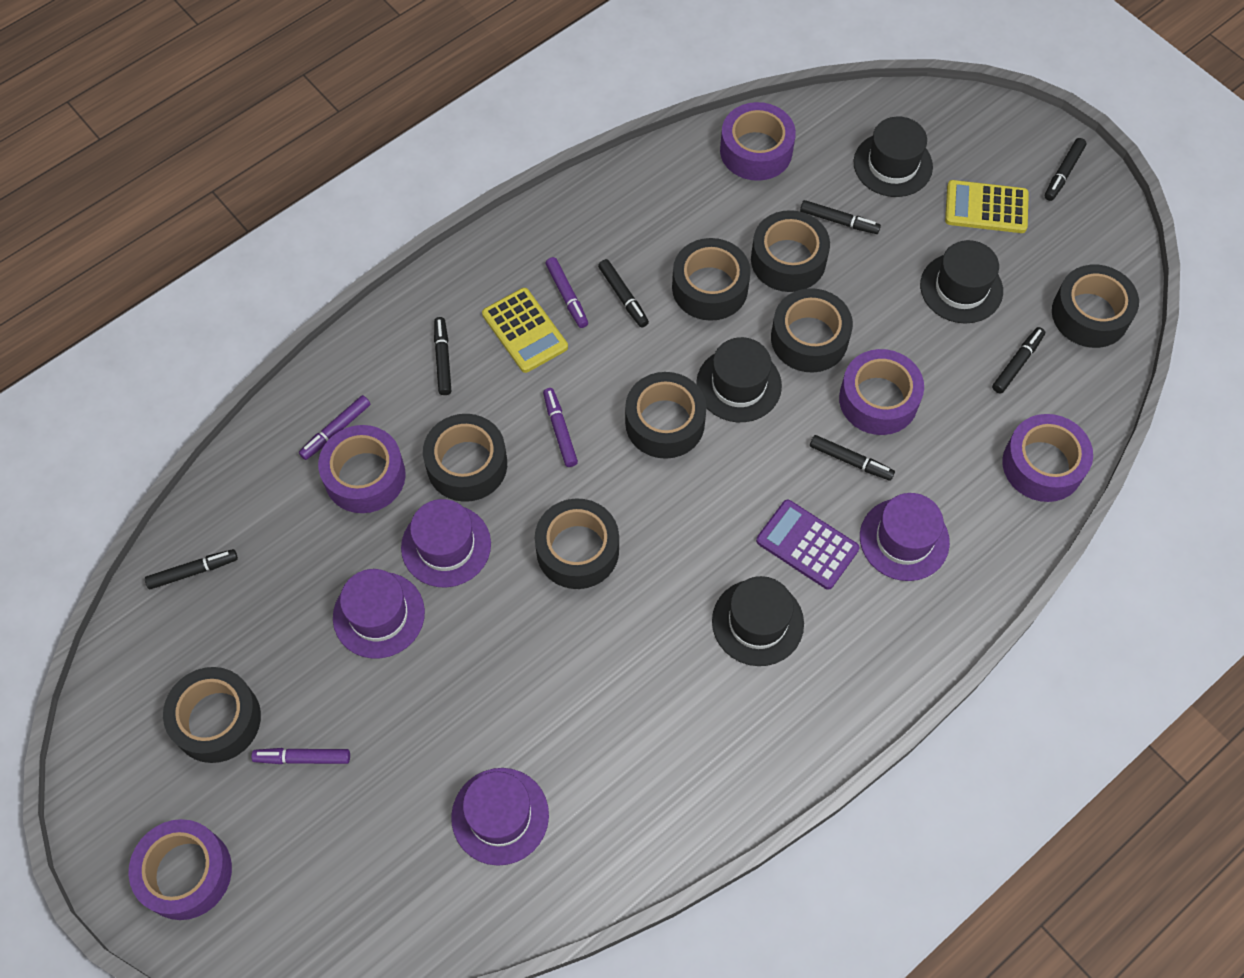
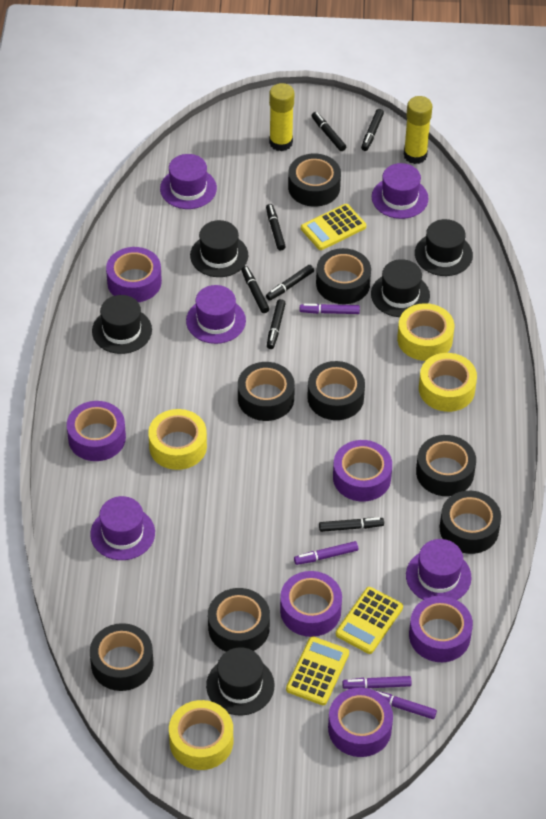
black hat: [696,337,782,422] [712,576,804,666] [854,117,933,197] [920,240,1003,324] = 4 -> [92,295,152,354] [190,220,248,277] [206,647,274,715] [371,259,430,317] [415,219,473,276] = 5
purple calculator: [756,500,859,590] = 1 -> none = 0
purple hat: [333,569,425,659] [401,499,491,587] [451,768,549,866] [860,493,950,581] = 4 -> [90,496,155,560] [160,154,217,209] [186,285,246,344] [372,163,429,219] [406,539,471,600] = 5
purple tape: [128,819,232,920] [318,425,406,513] [720,102,796,181] [839,349,924,435] [1002,414,1093,502] = 5 -> [67,401,126,461] [106,247,162,302] [280,571,342,637] [328,688,393,757] [333,440,392,501] [409,596,473,662] = 6
yellow calculator: [482,288,568,373] [945,180,1029,233] = 2 -> [286,636,349,705] [301,204,366,250] [336,587,403,654] = 3
yellow glue stick: none = 0 -> [269,83,294,151] [404,96,432,164] = 2
yellow tape: none = 0 -> [148,409,207,470] [169,700,233,770] [397,303,454,361] [419,353,477,412] = 4

